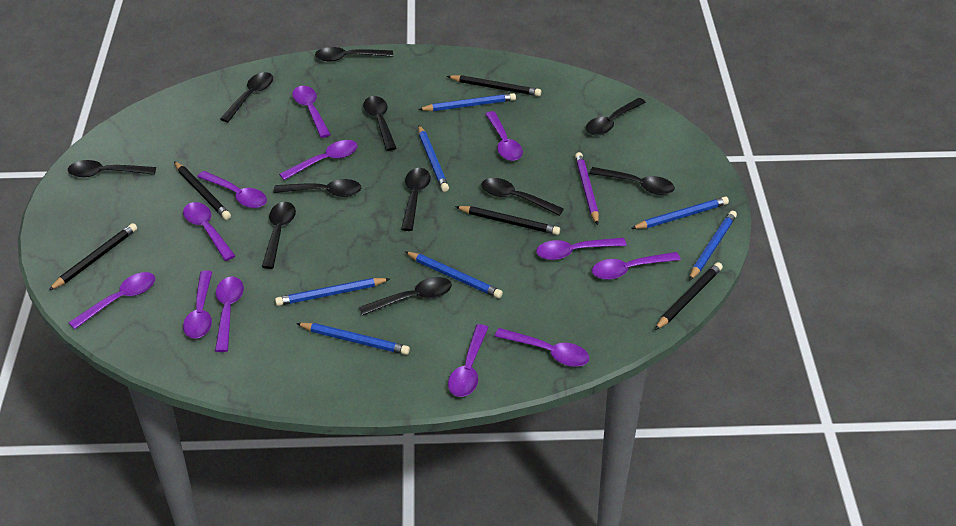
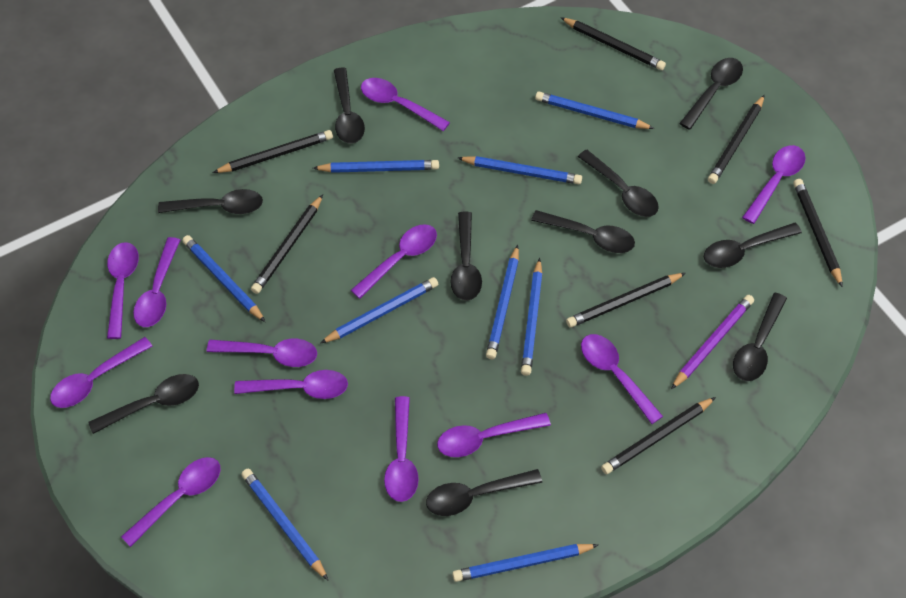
black pencil: [48,223,137,291] [174,161,231,220] [447,75,541,96] [455,206,560,235] [655,262,723,330] = 5 -> [213,130,333,173] [251,195,323,294] [560,17,666,70] [566,273,686,328] [601,397,716,474] [708,95,765,184] [793,179,843,288] = 7
black spoon: [68,160,156,177] [220,72,273,122] [262,202,296,269] [274,179,361,197] [315,47,393,62] [359,277,452,315] [363,96,396,151] [401,168,431,231] [481,178,564,216] [586,98,646,136] [589,167,675,195] = 11 -> [88,374,199,434] [158,189,263,214] [334,68,365,143] [426,469,542,516] [451,212,482,301] [531,210,635,253] [578,149,659,217] [679,58,743,130] [704,223,802,268] [733,293,787,381] = 10
blue pencil: [275,278,390,306] [296,323,410,355] [404,251,503,298] [418,93,516,111] [418,125,449,192] [631,197,729,229] [689,211,737,281] = 7 -> [182,235,265,322] [241,468,328,580] [313,160,439,173] [320,277,438,344] [452,544,598,582] [458,156,582,184] [486,245,519,359] [521,258,543,376] [535,92,655,129] = 9

